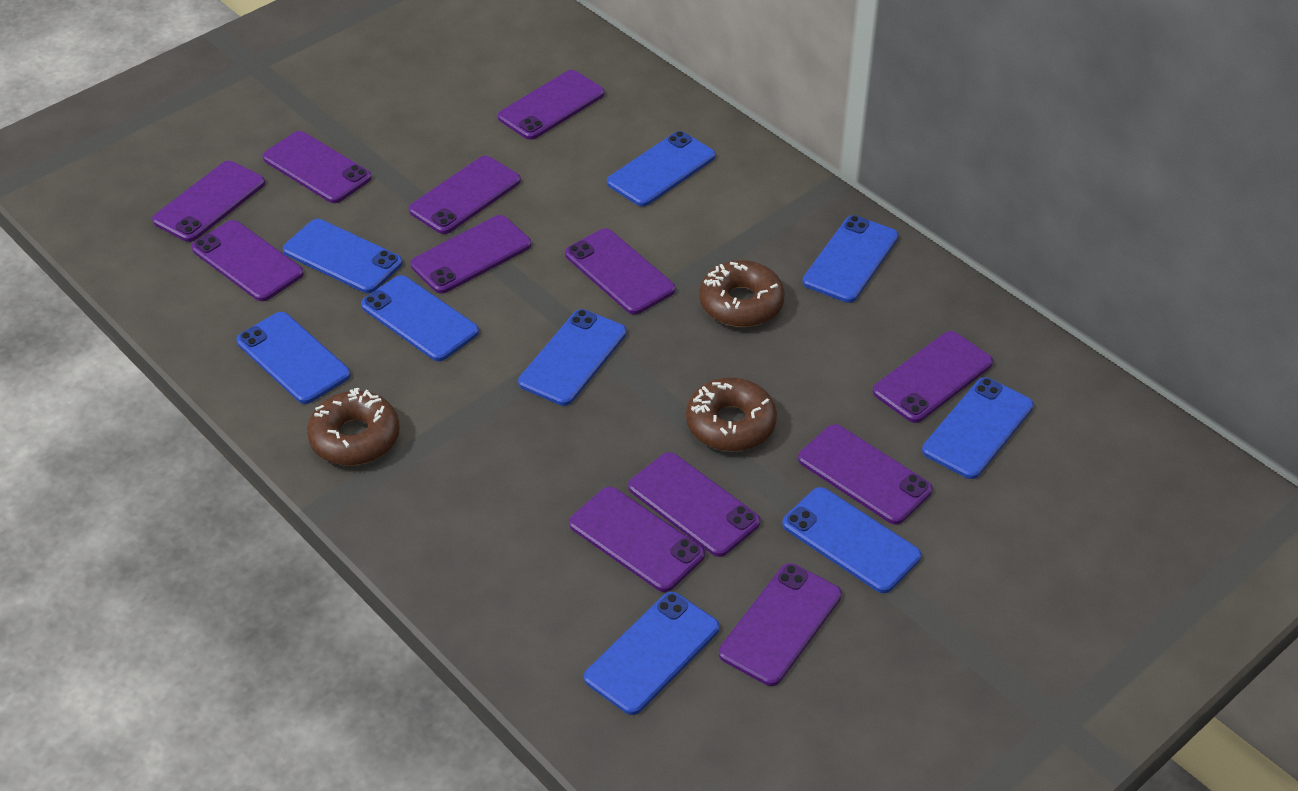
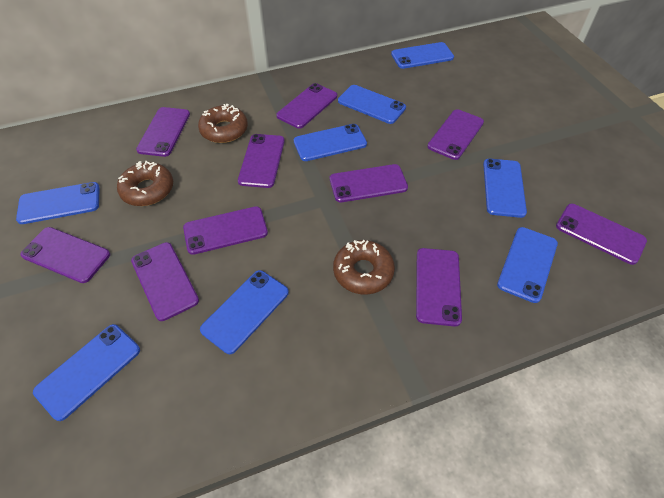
blue phone: [236,312,351,404] [283,219,403,293] [361,275,479,361] [518,309,627,406] [584,592,719,715] [607,131,715,206] [782,487,921,593] [803,215,899,303] [922,377,1034,479] = 9 -> [16,182,100,224] [33,324,140,421] [200,270,289,354] [294,124,367,161] [338,85,406,124] [391,42,454,69] [483,159,527,218] [497,227,558,303] = 8
purple phone: [152,161,265,242] [192,220,304,301] [262,131,372,203] [409,156,521,234] [410,215,531,294] [498,70,605,140] [565,228,675,315] [569,487,705,592] [628,452,760,557] [719,563,842,686] [798,424,933,525] [873,331,993,423] = 12 -> [20,227,110,283] [131,242,199,321] [136,107,190,157] [183,206,268,255] [238,134,285,188] [276,83,337,129] [330,164,408,202] [416,248,462,326] [427,109,484,160] [556,204,647,265] = 10

